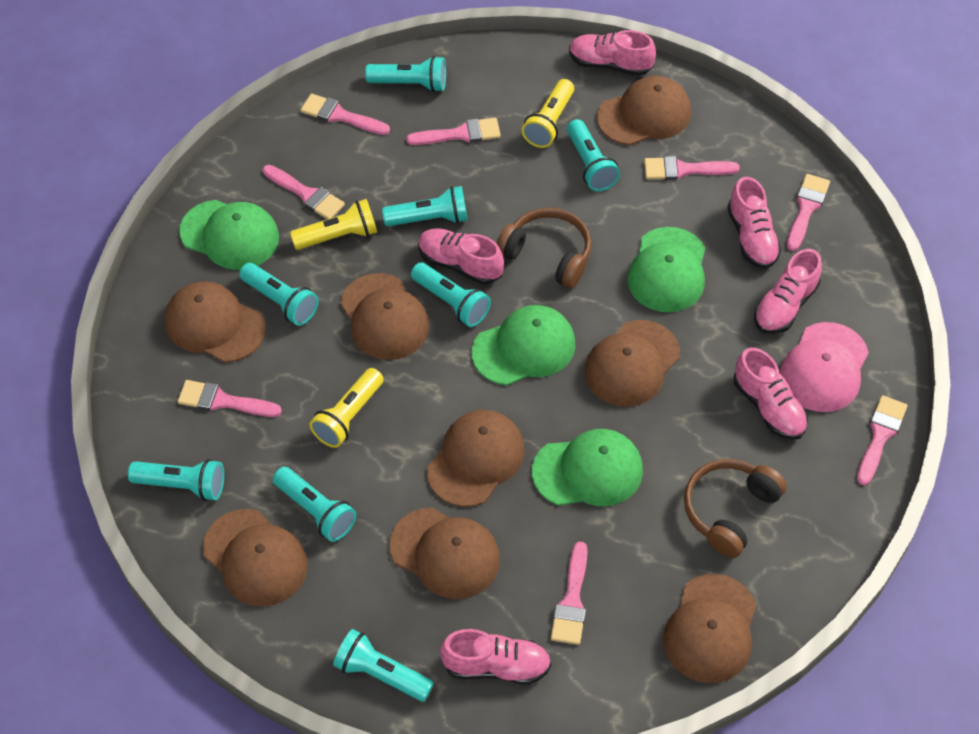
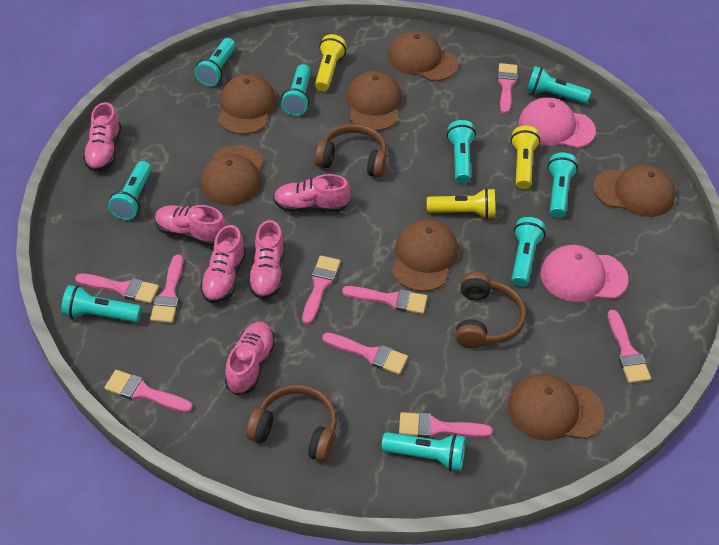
brown cap: [165,281,266,362] [203,509,308,607] [340,273,429,360] [389,508,500,599] [427,410,525,507] [585,320,680,407] [597,76,691,145] [663,574,756,683] = 8 -> [200,145,264,206] [217,74,277,134] [346,71,402,131] [388,31,458,81] [391,219,458,292] [507,374,605,440] [593,165,676,217] = 7
brown headphones: [497,208,592,288] [684,459,787,558] = 2 -> [246,385,337,462] [315,124,387,178] [456,272,526,349] = 3
green cap: [179,200,279,270] [472,305,576,385] [532,429,643,506] [627,227,705,312] = 4 -> none = 0
pink brush: [178,380,282,417] [263,165,345,219] [301,93,390,135] [406,118,501,145] [551,542,588,645] [644,156,740,180] [787,174,830,251] [857,395,907,486] = 8 -> [75,273,159,304] [104,370,193,413] [150,254,183,323] [302,255,341,324] [322,332,408,375] [342,286,427,314] [399,412,493,438] [497,63,518,114] [608,310,651,383] = 9
pink cap: [780,322,869,412] = 1 -> [518,97,596,148] [540,245,628,302] = 2
turquoise flashlight: [128,459,224,501] [239,263,319,326] [273,467,356,542] [333,629,434,702] [365,56,446,92] [382,186,468,226] [411,262,491,327] [567,119,620,191] = 8 -> [61,285,141,322] [108,161,152,220] [194,38,236,86] [281,64,311,116] [381,432,466,471] [447,120,476,184] [512,217,546,287] [526,66,591,104] [547,152,578,218] = 9

